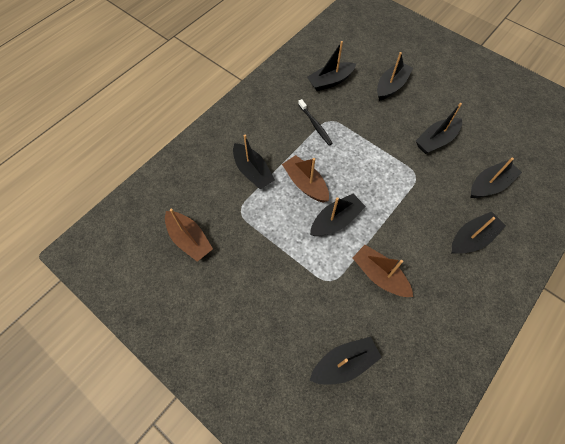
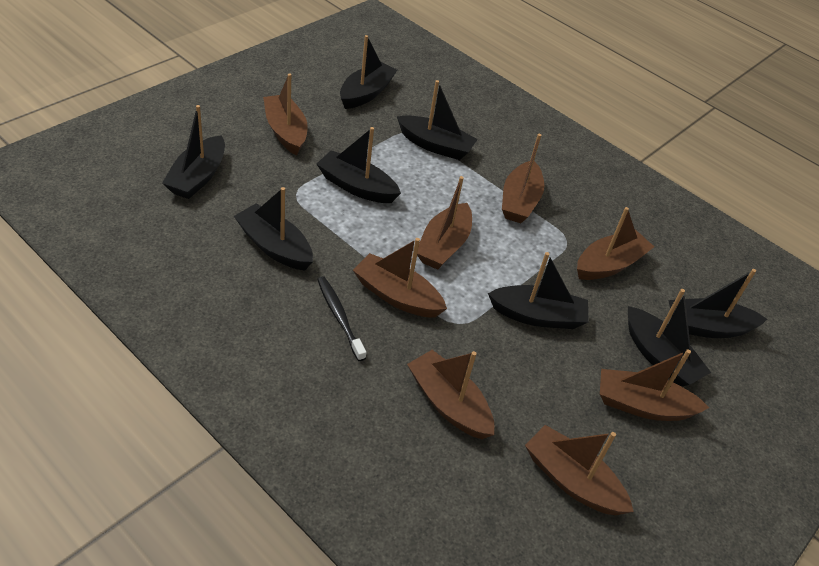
brown boat: [165,209,213,262] [282,155,329,203] [352,245,413,297] = 3 -> [263,73,308,155] [353,238,447,317] [407,350,494,439] [417,176,472,270] [502,134,544,223] [525,425,634,515] [577,207,654,280] [600,349,709,421] = 8

